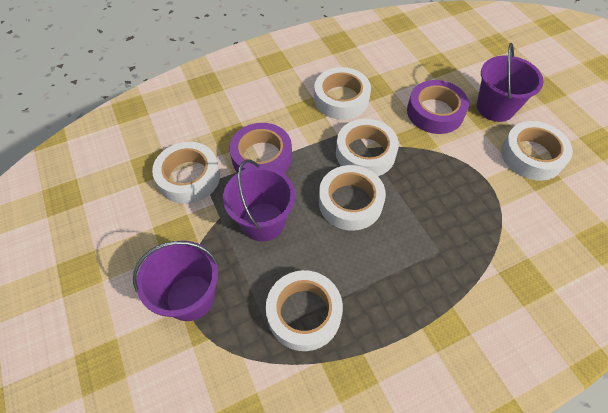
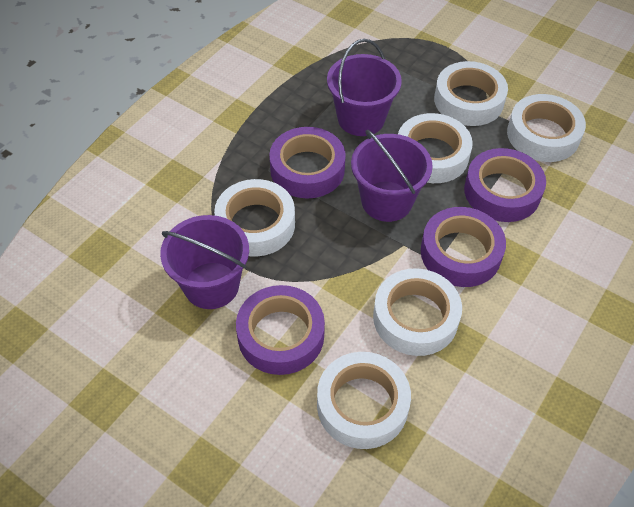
purple tape: [229,123,292,173] [407,80,469,134] = 2 -> [236,285,325,375] [269,127,346,198] [421,207,506,287] [464,148,546,222] = 4

